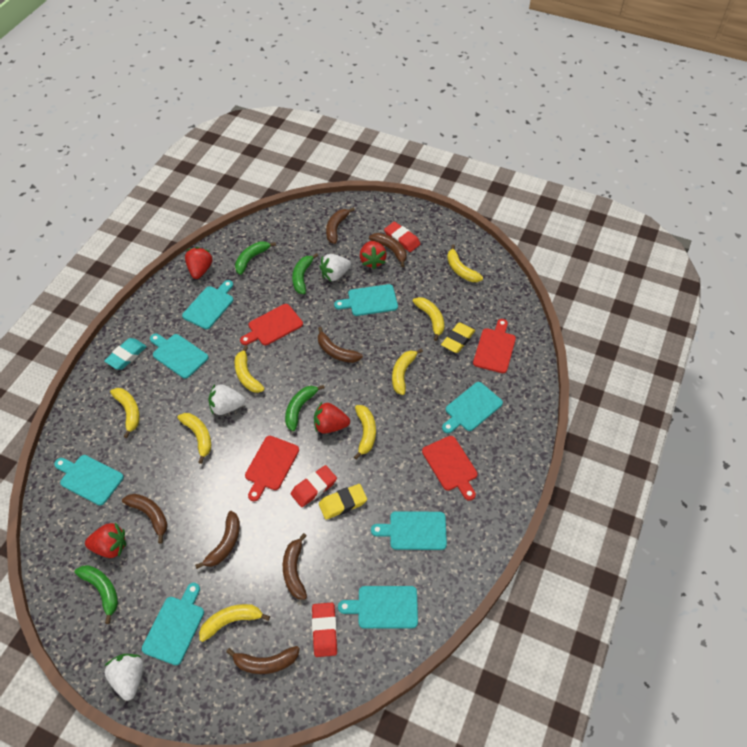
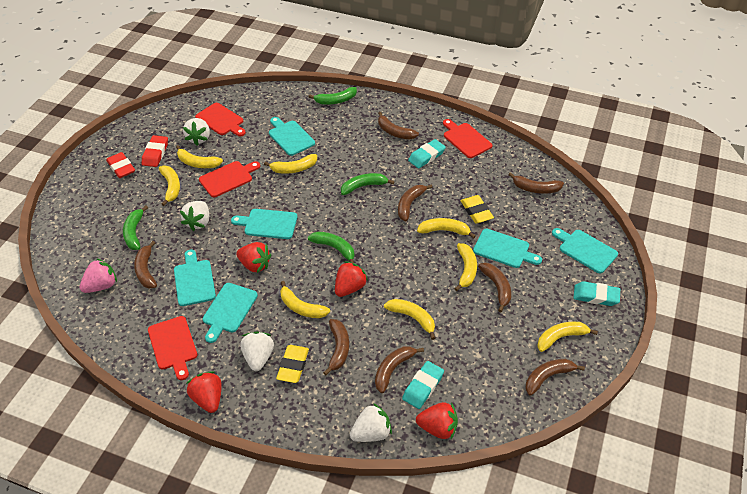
brown banana: [122,494,168,544] [195,511,240,569] [226,646,300,674] [283,533,307,600] [318,327,363,363] [326,208,355,244] [369,233,407,267] = 7 -> [134,241,157,289] [323,319,349,376] [375,346,424,393] [378,112,419,140] [398,184,432,221] [478,263,511,312] [508,172,564,194] [525,359,585,396] = 8
pink strawberry: none = 0 -> [79,258,117,293] = 1
red eraser: [291,465,337,507] [312,603,337,657] [384,222,420,252] = 3 -> [106,152,135,178] [142,135,168,167] = 2
turquoise cutting board: [54,455,124,506] [142,583,204,665] [150,334,209,379] [182,280,233,329] [334,284,398,316] [338,586,418,629] [371,511,447,550] [442,382,503,433] = 8 -> [174,250,216,306] [202,283,258,343] [231,209,297,239] [269,117,315,156] [473,229,542,268] [552,228,618,274] = 6
turquoise eraser: [104,338,147,370] = 1 -> [402,361,444,409] [408,139,446,168] [574,281,620,306] = 3
white strawberry: [104,654,144,701] [208,384,245,415] [319,254,351,281] = 3 -> [180,201,209,231] [183,118,210,145] [240,332,274,371] [350,403,392,442] = 4

